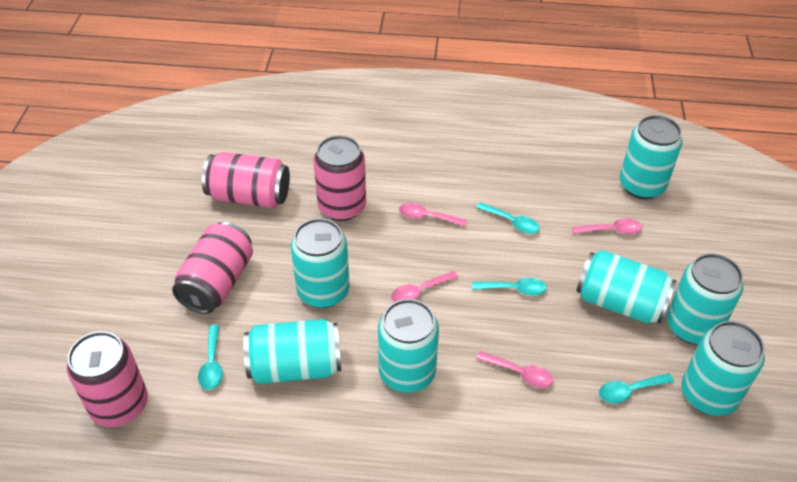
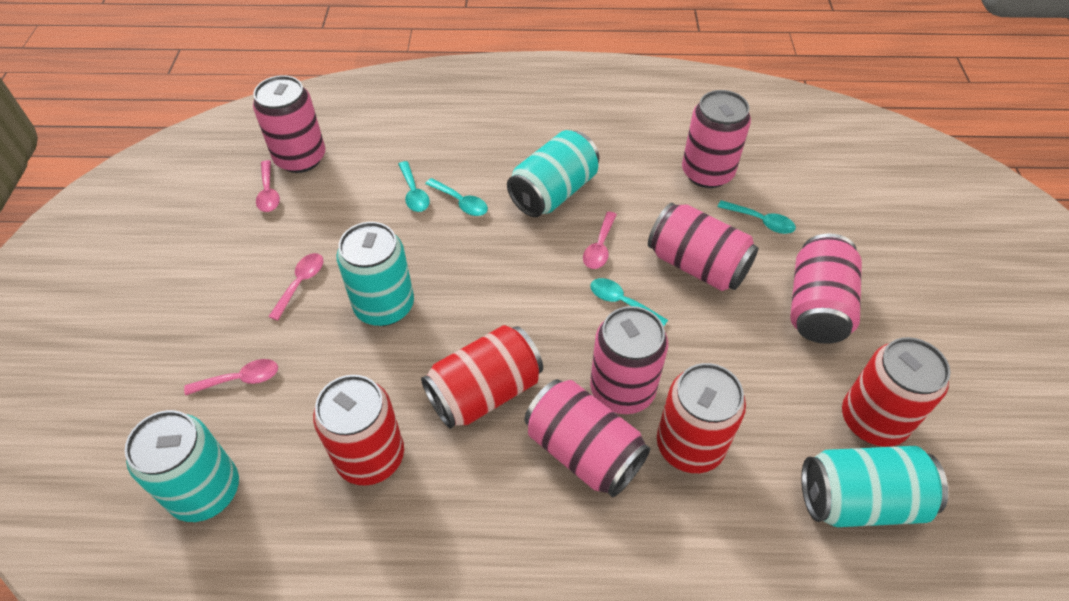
pink can: [67,331,148,427] [172,222,253,314] [202,152,290,208] [313,135,366,221] = 4 -> [253,75,325,173] [524,379,650,497] [590,306,668,414] [648,203,758,291] [682,90,751,188] [790,233,862,344] = 6
red can: none = 0 -> [313,375,404,486] [421,325,543,429] [657,363,746,473] [842,337,950,447] = 4
turquoise can: [243,319,341,384] [291,218,350,308] [378,299,439,393] [576,250,677,324] [619,115,682,199] [667,253,743,345] [682,321,765,416] = 7 -> [125,410,239,522] [336,222,414,326] [507,130,599,217] [801,446,948,527] = 4

